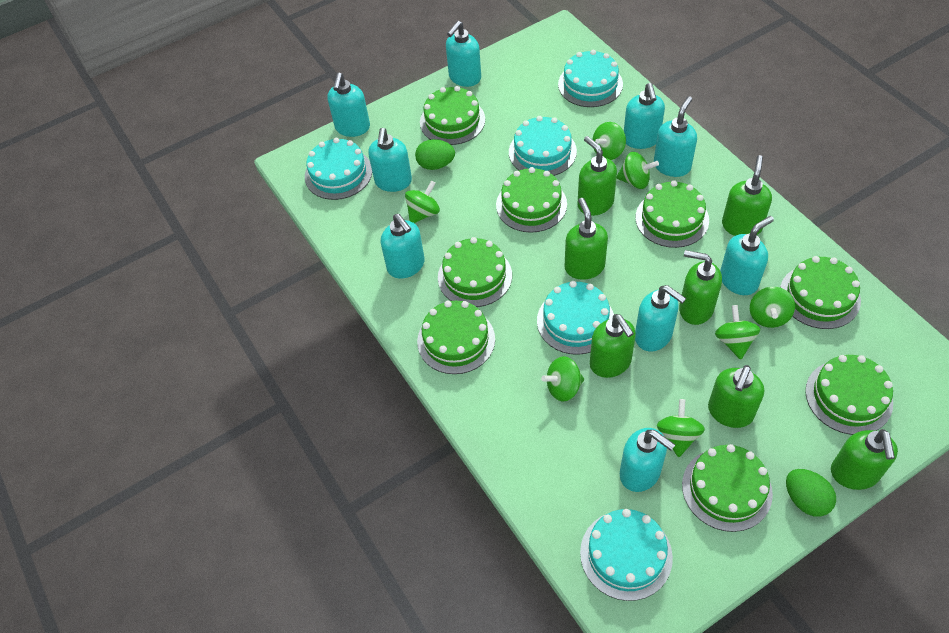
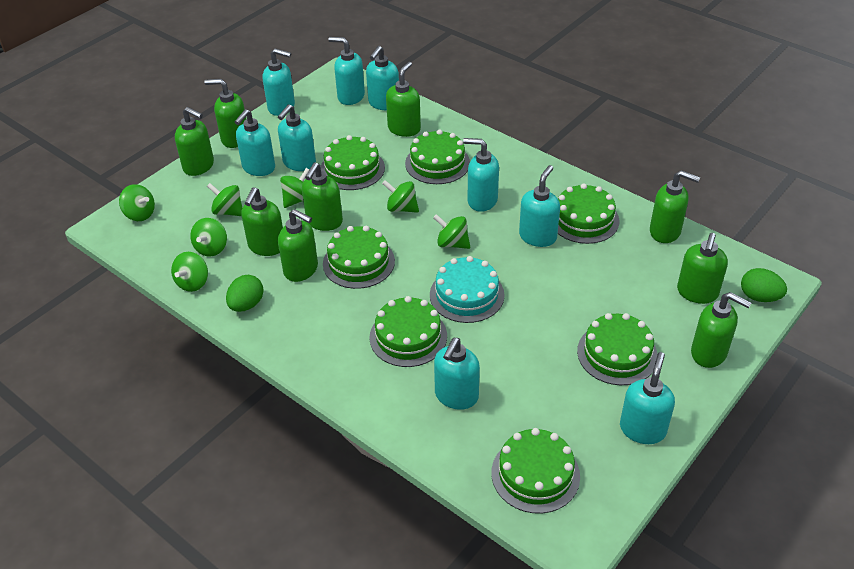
green cake: [417,301,495,374] [420,86,485,145] [438,237,512,307] [496,167,567,233] [636,180,709,248] [682,444,773,532] [780,256,861,329] [805,355,893,435] = 8 -> [320,135,385,190] [323,226,395,289] [369,296,447,367] [405,130,470,184] [491,428,580,514] [558,183,619,244] [577,313,658,385] = 7
green soap dispenser: [565,198,608,280] [577,136,617,216] [590,314,636,378] [679,250,722,325] [708,365,764,428] [722,155,772,236] [831,429,898,490] = 7 -> [175,107,214,176] [204,79,246,148] [241,187,283,256] [278,209,318,282] [302,162,343,231] [386,62,421,137] [650,170,700,243] [677,233,728,304] [691,292,752,368] = 9
turquoise cake: [305,138,372,200] [509,116,577,176] [537,281,614,355] [558,50,623,107] [580,509,673,601] = 5 -> [430,256,505,323] = 1

